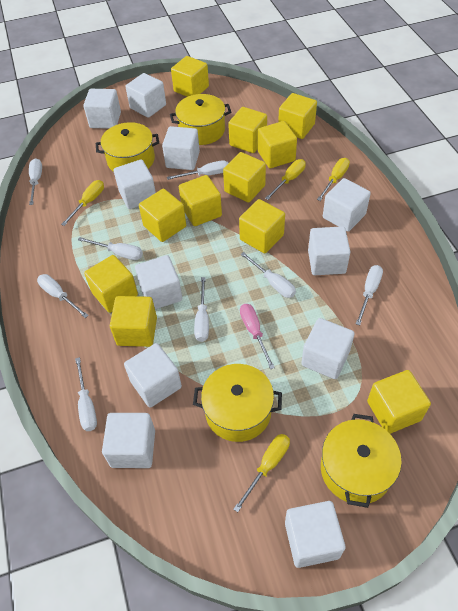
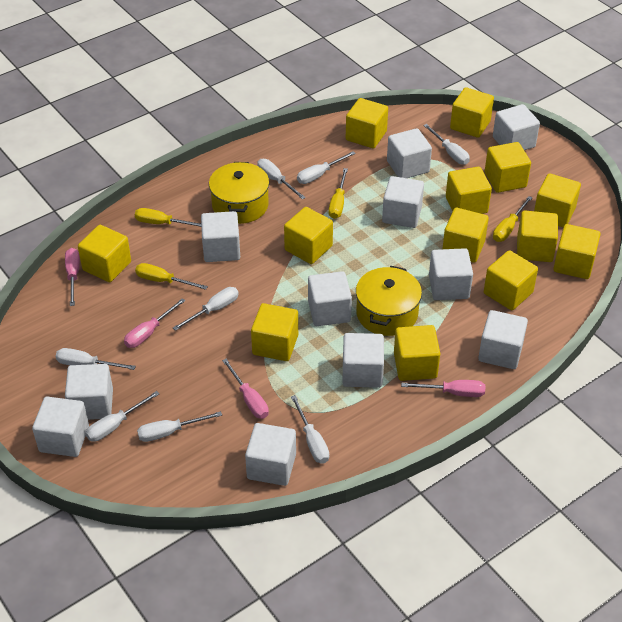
pink screwdriver: [240,304,275,369] = 1 -> [65,248,80,306] [124,298,186,348] [222,359,269,419] [401,380,485,397] = 4
yellow cube: [84,255,138,313] [110,296,157,347] [139,189,186,242] [171,56,209,97] [179,175,222,226] [223,152,266,203] [228,107,267,153] [239,199,285,253] [258,121,297,168] [278,93,317,139] [367,370,431,434] = 11 -> [78,225,131,282] [251,303,298,361] [284,207,333,264] [346,98,388,148] [394,325,440,381] [442,208,489,263] [446,167,492,214] [450,87,494,138] [484,250,538,310] [485,142,531,193] [517,211,558,262] [534,173,581,227] [553,224,601,279] = 13
yellow pot: [96,122,159,172] [170,94,231,145] [193,364,282,442] [321,414,402,508] = 4 -> [209,162,269,224] [356,266,422,336] = 2

